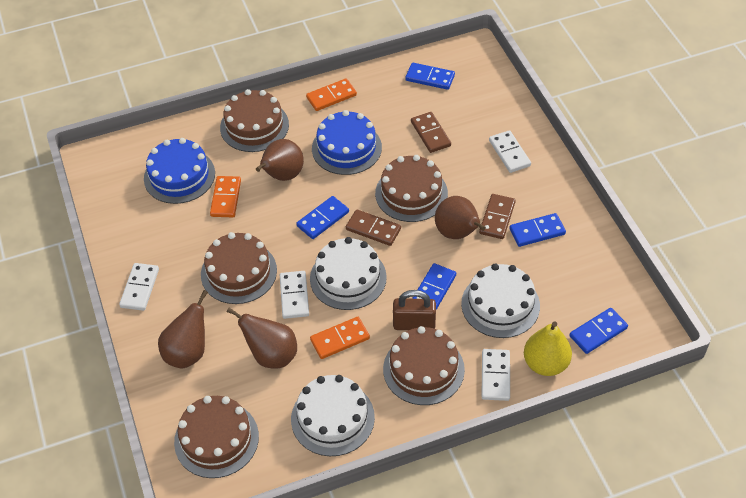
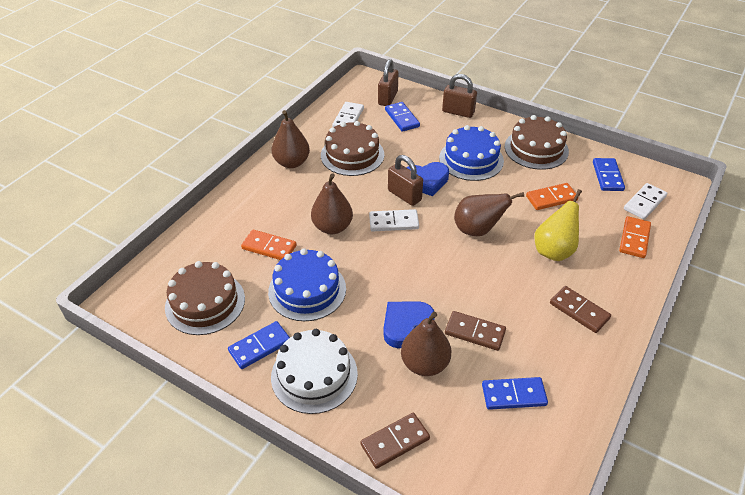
blue domino: [296,196,349,239] [405,63,455,90] [412,263,456,310] [510,213,566,247] [569,308,628,354] = 5 -> [228,321,290,369] [385,102,420,132] [482,377,548,410] [593,158,625,191] = 4
blue heart: none = 0 -> [384,302,434,348] [406,162,449,196] = 2
brown cake: [174,396,259,478] [201,232,277,304] [220,89,289,152] [375,155,448,222] [383,326,465,405] = 5 -> [165,261,245,335] [321,121,384,176] [505,115,569,170] = 3
brown padlock: [393,290,436,330] = 1 -> [378,59,399,106] [388,155,423,206] [442,74,477,118] = 3
white cake: [291,375,375,456] [310,237,387,310] [461,263,540,338] = 3 -> [271,329,358,414] = 1
white domino: [119,263,159,311] [280,271,309,319] [481,349,510,401] [489,130,531,173] = 4 -> [332,102,364,128] [369,209,419,231] [624,183,667,220] = 3

